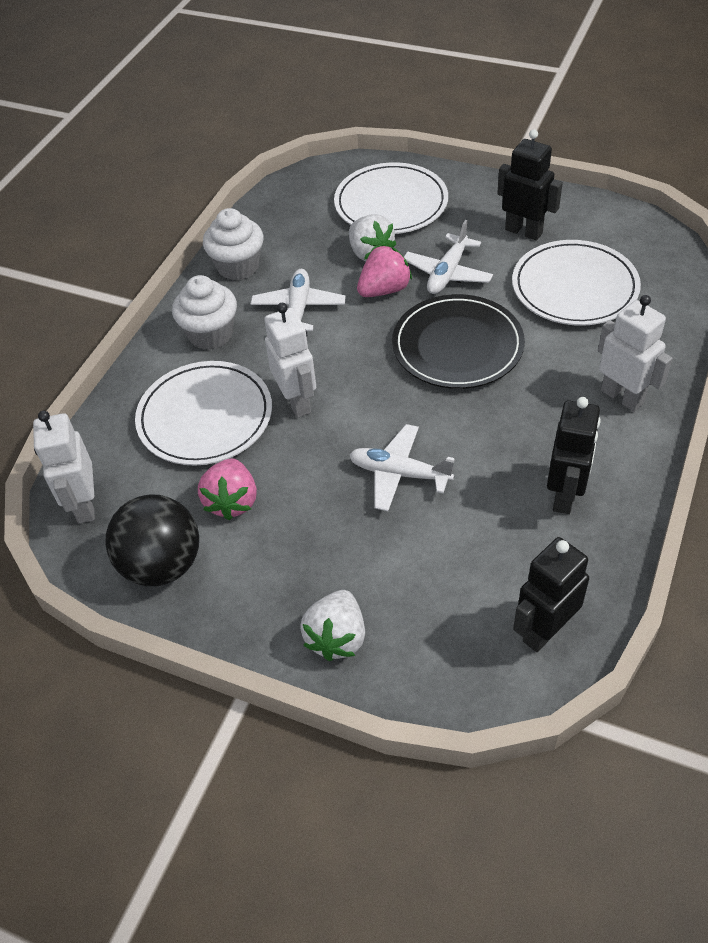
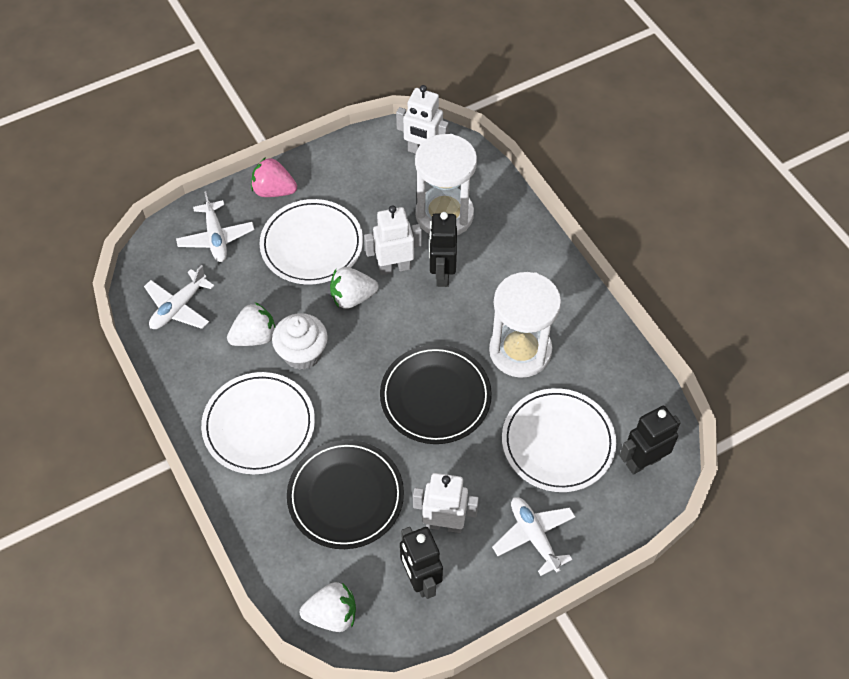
black ball: [105,494,199,586] = 1 -> none = 0
black plate: [392,294,525,389] = 1 -> [287,440,404,549] [380,345,492,444] = 2
pink strawberry: [198,458,257,520] [357,245,412,297] = 2 -> [251,157,297,197] = 1
white cupcake: [172,275,237,350] [203,208,264,280] = 2 -> [272,313,328,370] = 1
white hourglass: none = 0 -> [415,134,477,235] [489,272,561,378] = 2
white strawberry: [300,590,365,661] [349,214,396,262] = 2 -> [227,302,275,346] [300,582,356,632] [330,267,379,309] = 3

